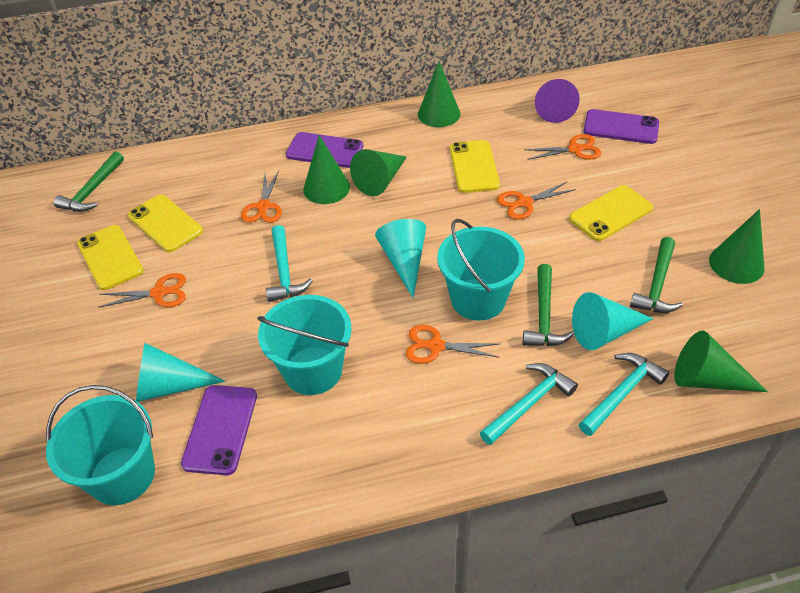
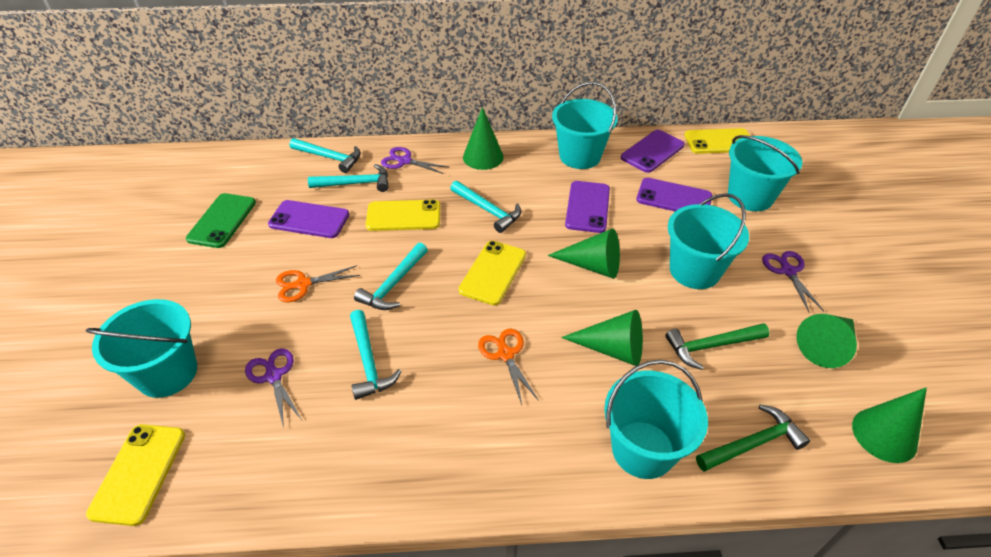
green hammer: [54,151,124,212] [523,264,574,346] [630,237,683,313] = 3 -> [665,323,770,370] [696,405,810,472] = 2
green phone: none = 0 -> [186,193,256,248] = 1
orange scissors: [98,273,186,308] [241,171,282,223] [406,325,501,364] [497,181,576,220] [524,134,601,160] = 5 -> [276,265,360,302] [478,329,539,405] = 2
purple cone: [535,79,580,123] = 1 -> none = 0
purple phone: [181,385,257,475] [286,132,363,168] [583,109,659,144] = 3 -> [268,200,349,238] [565,181,610,233] [621,130,685,173] [636,178,712,211] = 4
purple scissors: none = 0 -> [245,348,302,428] [381,147,448,174] [762,251,824,312] = 3
turquoise bucket: [46,385,155,505] [257,295,352,395] [437,219,525,321] = 3 -> [86,299,197,398] [552,82,618,169] [604,360,708,479] [668,193,749,289] [728,135,802,211] = 5
turquoise cone: [136,343,225,402] [375,219,426,298] [572,292,653,350] = 3 -> none = 0
turquoise hammer: [266,225,313,302] [480,363,578,445] [579,353,669,436] = 3 -> [289,138,361,173] [308,164,389,192] [350,310,401,400] [354,243,428,310] [450,181,521,233] = 5

